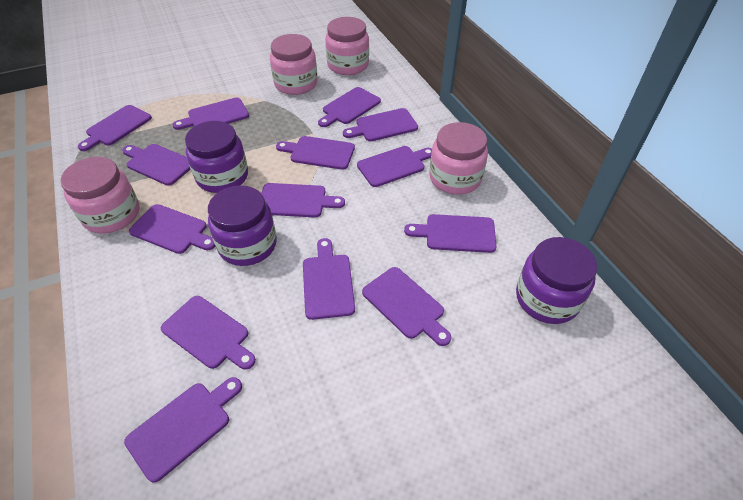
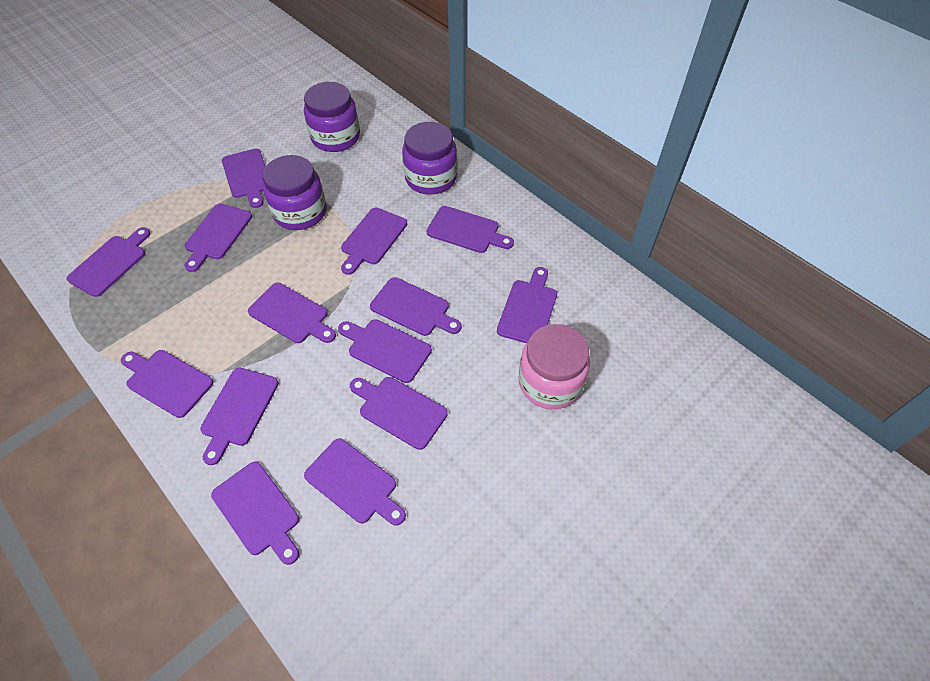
pink jar: [60,157,140,234] [270,34,318,95] [325,17,369,75] [429,122,488,195] = 4 -> [518,324,590,409] = 1

